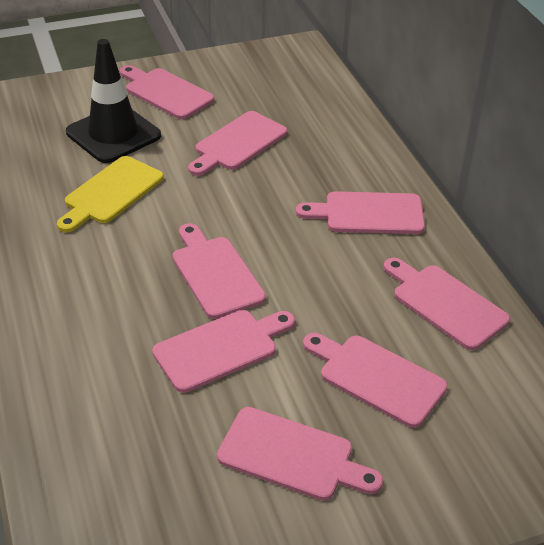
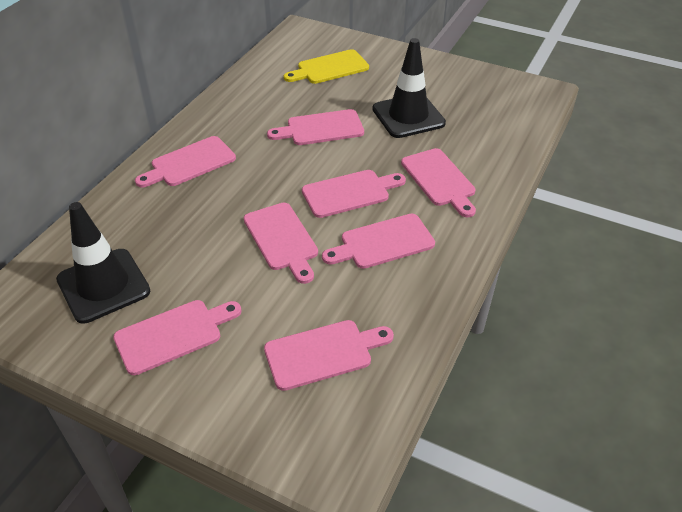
black traffic cone: [66,39,161,163] = 1 -> [56,202,150,323] [372,38,446,138] = 2

